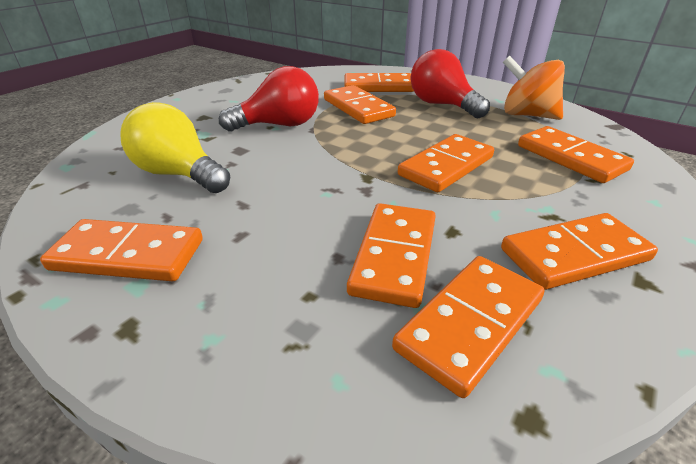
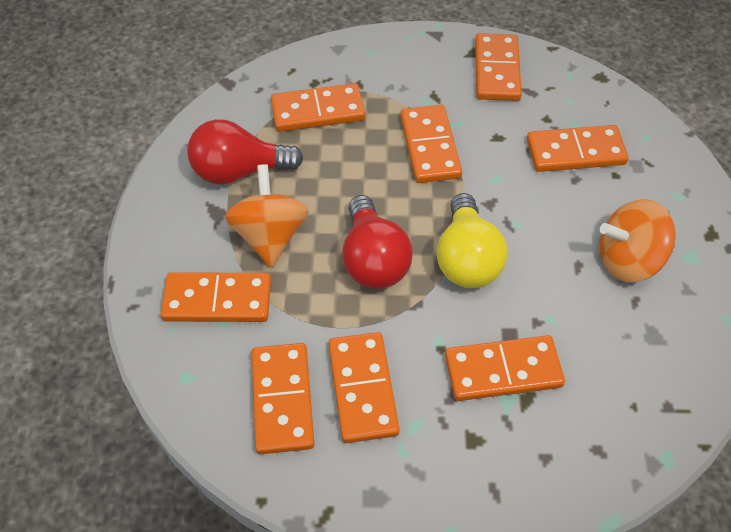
orange spinning top: [503,55,565,120] = 1 -> [225,164,309,268] [600,199,676,282] = 2

